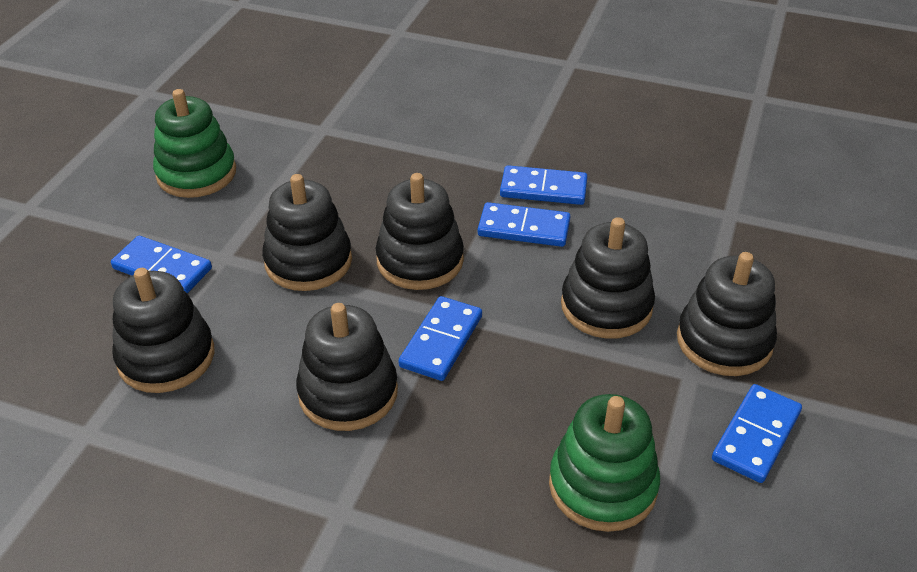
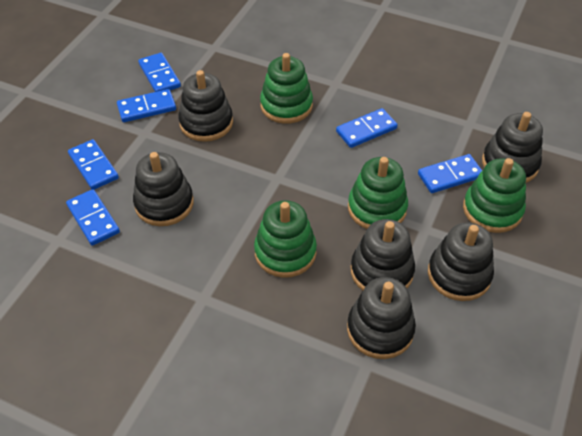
blue domino: [111,236,212,294] [398,296,482,381] [478,202,571,247] [500,165,587,205] [712,384,802,483] = 5 -> [66,189,120,246] [68,139,119,190] [117,89,176,122] [138,53,181,92] [336,108,397,148] [418,154,482,193] = 6
green stacking toy: [153,89,236,198] [549,394,660,532] = 2 -> [254,200,317,278] [260,53,313,124] [348,157,408,229] [463,158,526,233] = 4

